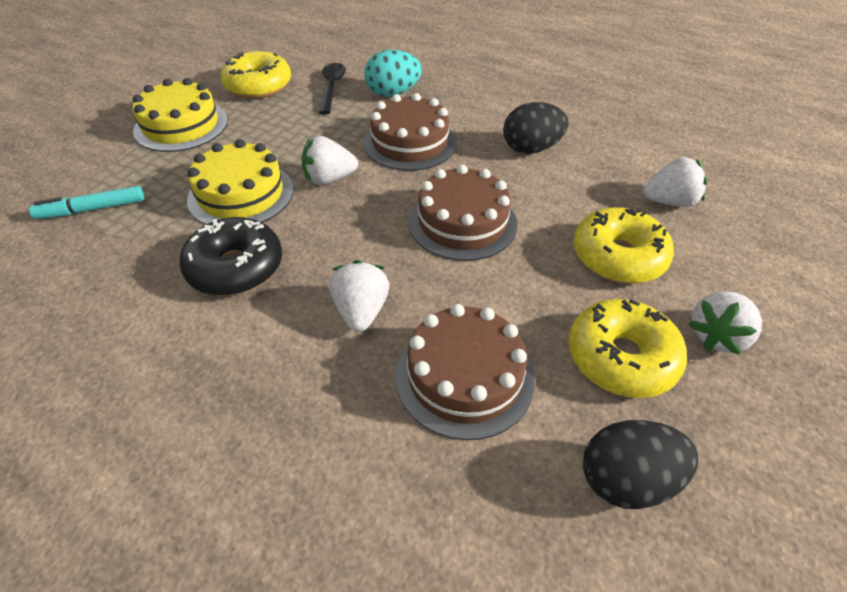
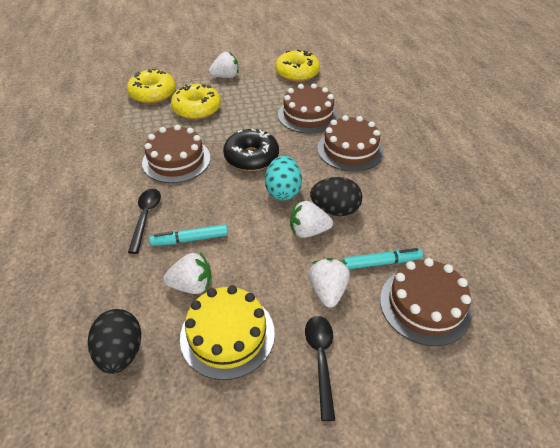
black spoon: [319,63,346,114] = 1 -> [128,189,161,254] [305,316,335,421] = 2
brown cake: [363,93,457,171] [395,304,535,440] [408,165,517,261] = 3 -> [142,125,210,183] [278,83,338,134] [317,115,384,172] [380,258,472,346] = 4
turquoise marker: [29,186,144,219] = 1 -> [149,224,228,246] [343,248,423,269] = 2
yellow cake: [133,78,228,152] [187,139,293,225] = 2 -> [180,285,275,380] = 1

